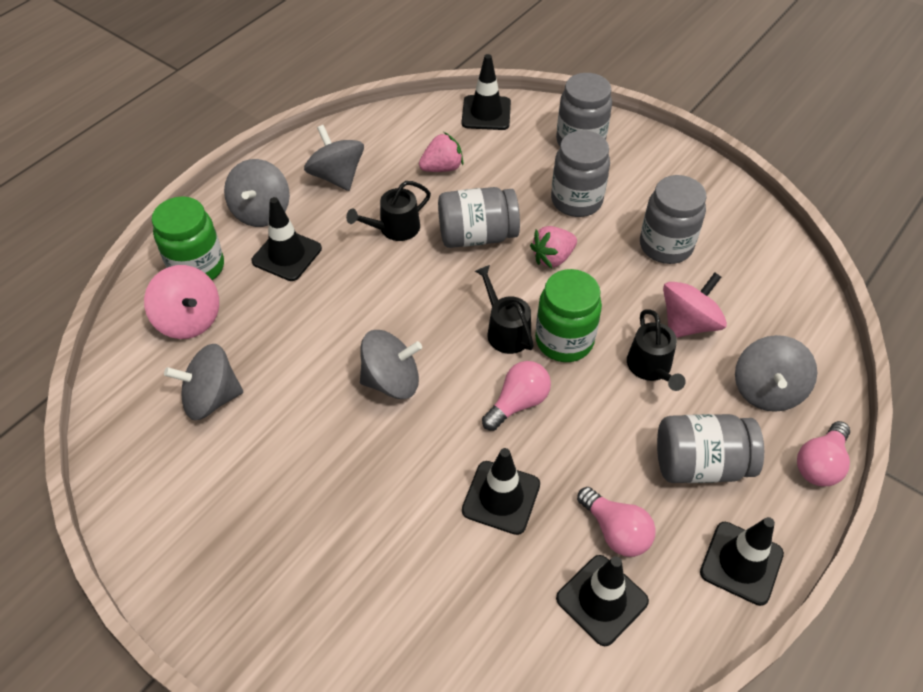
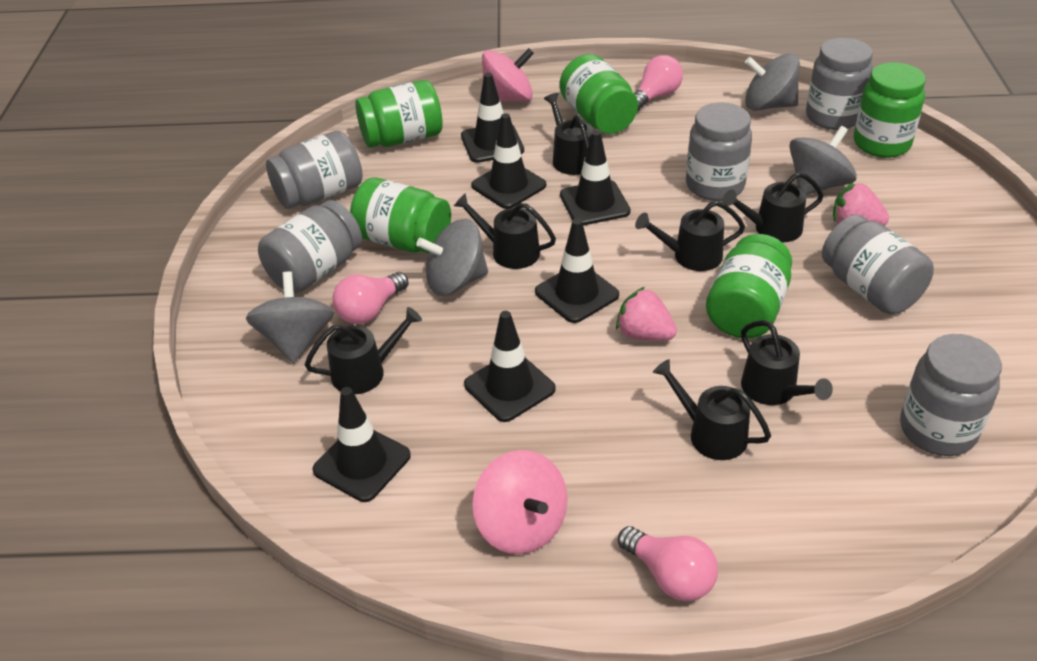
black traffic cone: [251,197,322,281] [462,54,511,130] [462,448,540,535] [556,555,649,646] [700,517,784,606] = 5 -> [312,387,411,502] [461,73,524,163] [464,311,556,422] [471,113,546,209] [535,218,619,323] [560,130,631,226] = 6
black watering can: [346,181,431,241] [475,265,534,354] [627,309,686,391] = 3 -> [305,307,422,394] [454,193,556,269] [544,93,593,175] [635,201,745,271] [653,359,771,460] [722,172,824,242] [741,320,833,405] = 7
green jar: [152,196,224,280] [535,269,602,362] = 2 -> [350,177,451,253] [355,80,443,148] [559,54,638,134] [706,234,792,339] [854,62,926,158] = 5
grey jar: [438,187,520,248] [551,130,610,217] [556,73,612,146] [640,175,707,264] [657,414,764,483] = 5 -> [258,200,362,294] [266,131,363,209] [686,103,752,201] [806,38,873,130] [822,215,934,314] [900,334,1002,456] = 6
grey spinning top: [164,344,243,420] [224,159,290,227] [304,125,364,191] [360,330,422,399] [735,335,817,412] = 5 -> [246,272,334,363] [416,219,488,296] [745,53,800,111] [789,126,857,195] = 4

